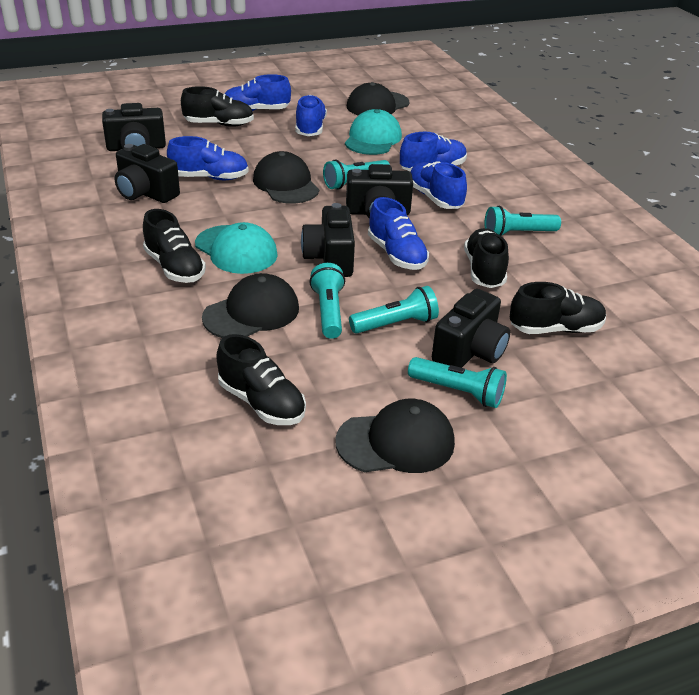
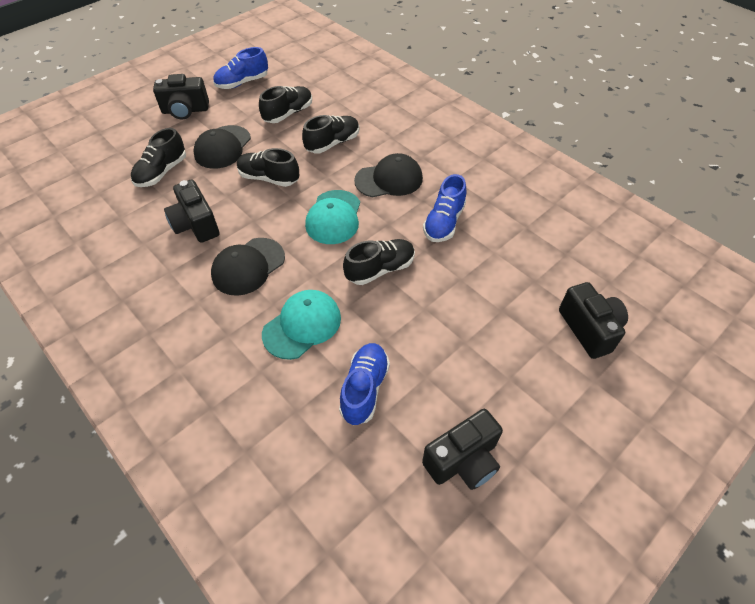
black camera: [102,103,166,151] [115,144,180,203] [301,203,355,277] [346,164,413,219] [432,289,510,368] = 5 -> [153,74,209,119] [164,179,219,243] [422,409,503,490] [559,282,628,359] = 4
black cap: [202,273,299,338] [253,151,319,204] [335,399,455,473] [347,82,410,116] = 4 -> [193,125,251,169] [211,238,285,296] [354,153,423,198] = 3
blue shoe: [167,136,249,180] [224,74,291,111] [296,95,327,136] [368,197,429,270] [400,132,467,172] [411,162,467,209] = 6 -> [213,47,268,89] [339,343,390,425] [423,174,466,242] = 3
turquoise flashlight: [310,263,345,339] [323,160,390,189] [349,286,439,334] [408,357,507,408] [484,206,561,236] = 5 -> none = 0

